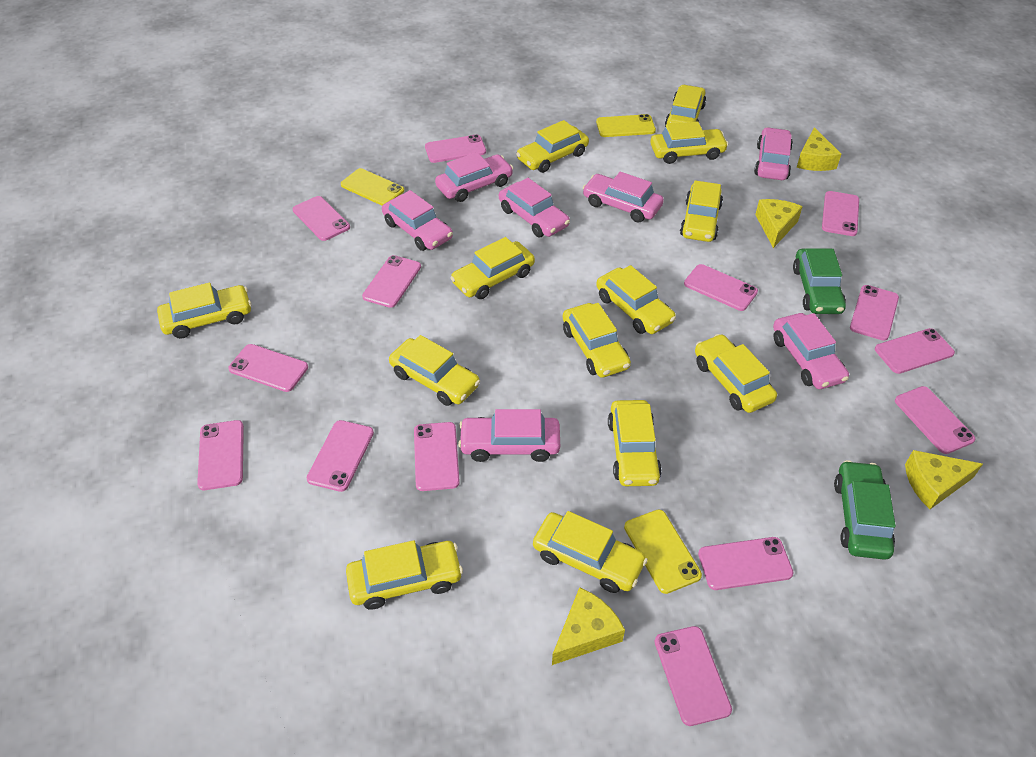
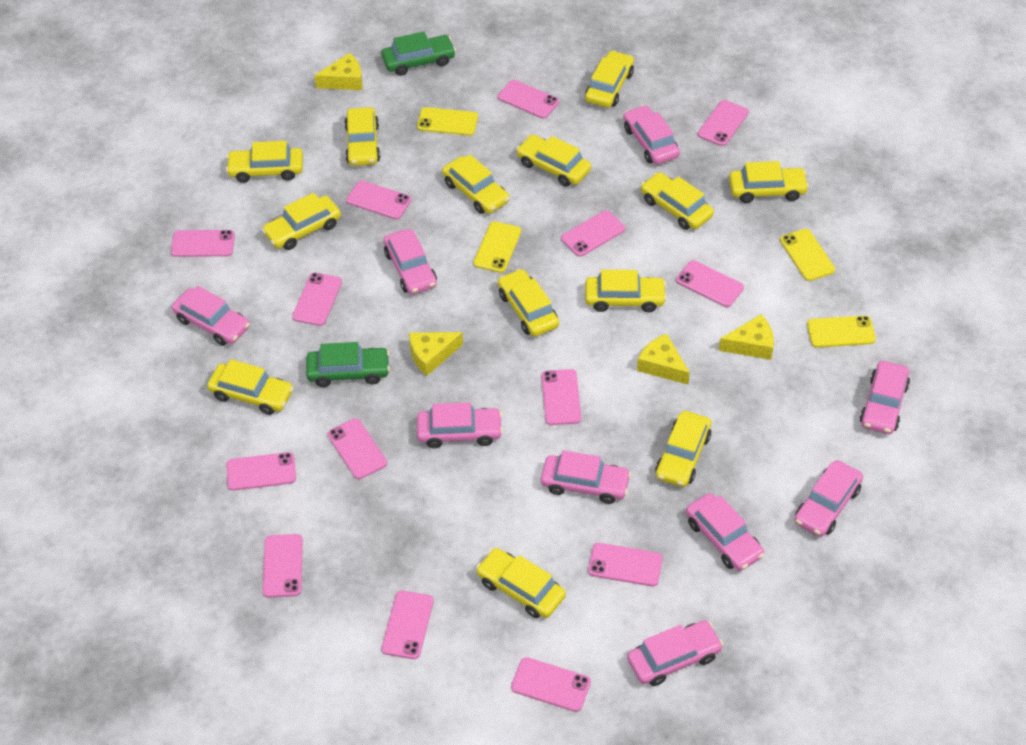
pink car: [382,190,453,251] [435,152,513,202] [458,409,560,462] [499,178,570,237] [583,172,664,223] [754,127,793,180] [773,313,849,389] = 7 -> [172,286,250,346] [384,229,437,295] [417,402,503,448] [541,450,631,504] [623,105,680,165] [627,620,723,686] [686,493,764,571] [794,460,863,537] [860,361,910,434] = 9
yellow phone: [341,168,404,206] [596,114,656,137] [624,509,702,594] = 3 -> [417,107,478,136] [473,221,521,273] [780,229,835,281] [807,316,876,348] = 4

